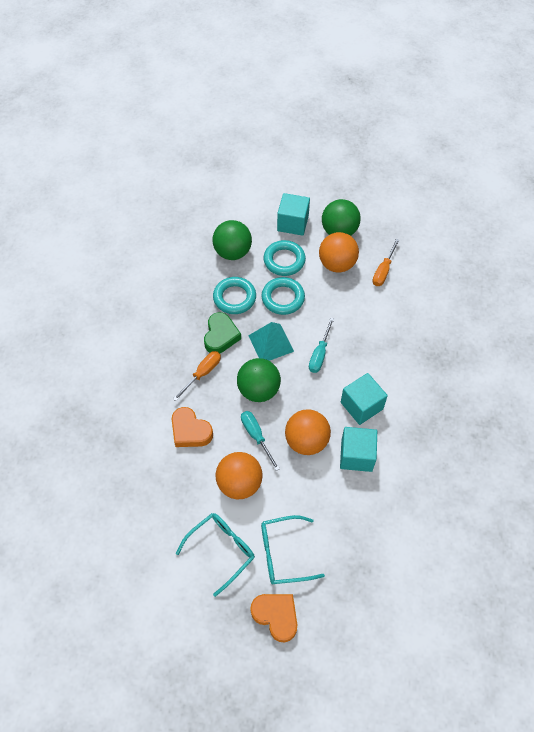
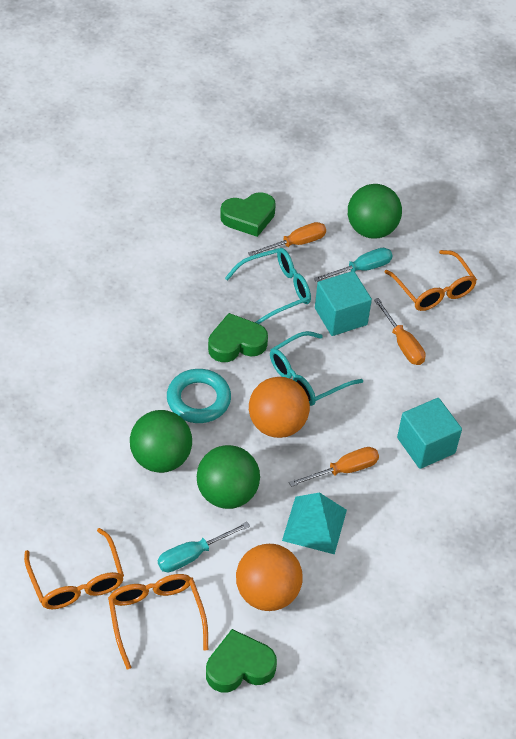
green heart: [204,312,241,354] = 1 -> [206,629,277,692] [208,313,268,362] [220,192,276,237] = 3
orange ball: [216,452,263,499] [285,409,331,455] [319,232,359,273] = 3 -> [236,544,303,611] [249,377,310,438] = 2
orange glasses: none = 0 -> [24,528,124,609] [108,574,208,670] [385,250,477,311] = 3
orange heart: [172,407,213,447] [250,594,297,643] = 2 -> none = 0
orange screwdriver: [173,351,221,401] [372,239,399,286] = 2 -> [248,222,326,256] [289,447,379,487] [374,298,426,365] = 3
turquoise cube: [277,193,310,236] [340,427,377,472] [341,373,388,425] = 3 -> [315,271,372,336] [397,398,462,469] = 2
turquoise ring: [213,277,256,314] [261,277,305,315] [264,240,306,276] = 3 -> [167,369,231,423] = 1

